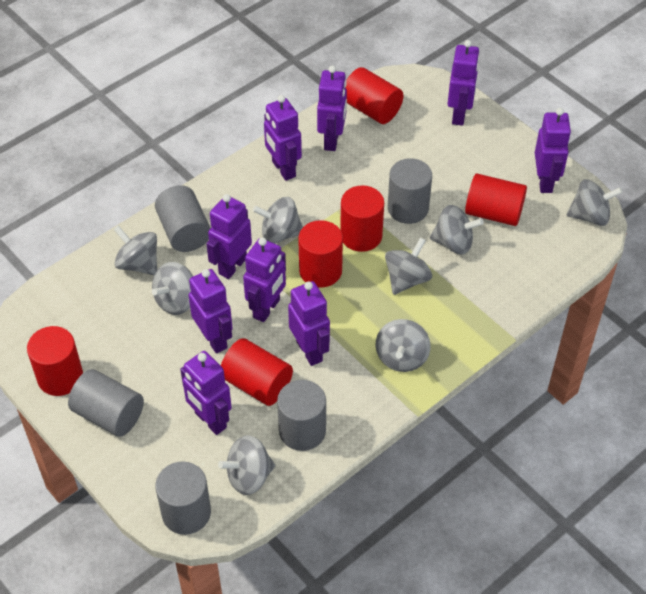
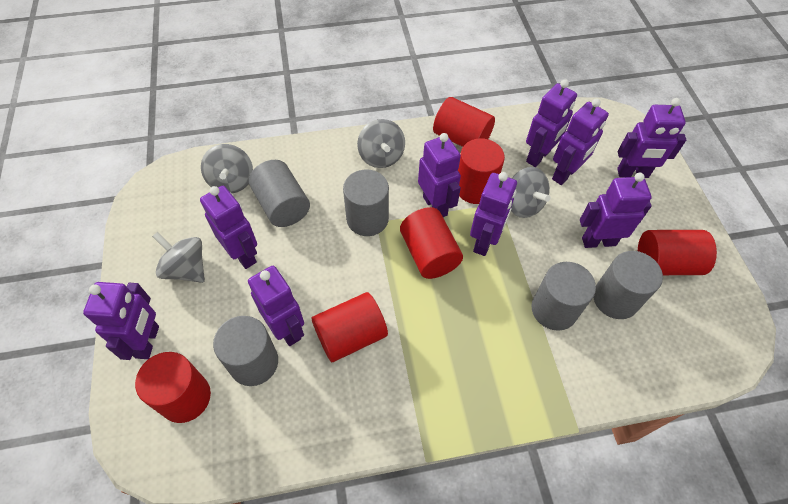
grey spinning top: [113,225,157,275] [152,262,193,315] [218,435,275,495] [253,197,303,244] [376,319,431,372] [385,238,432,295] [430,205,484,255] [567,179,623,226] = 8 -> [152,232,205,283] [201,144,253,193] [357,119,405,168] [511,167,551,218] = 4

